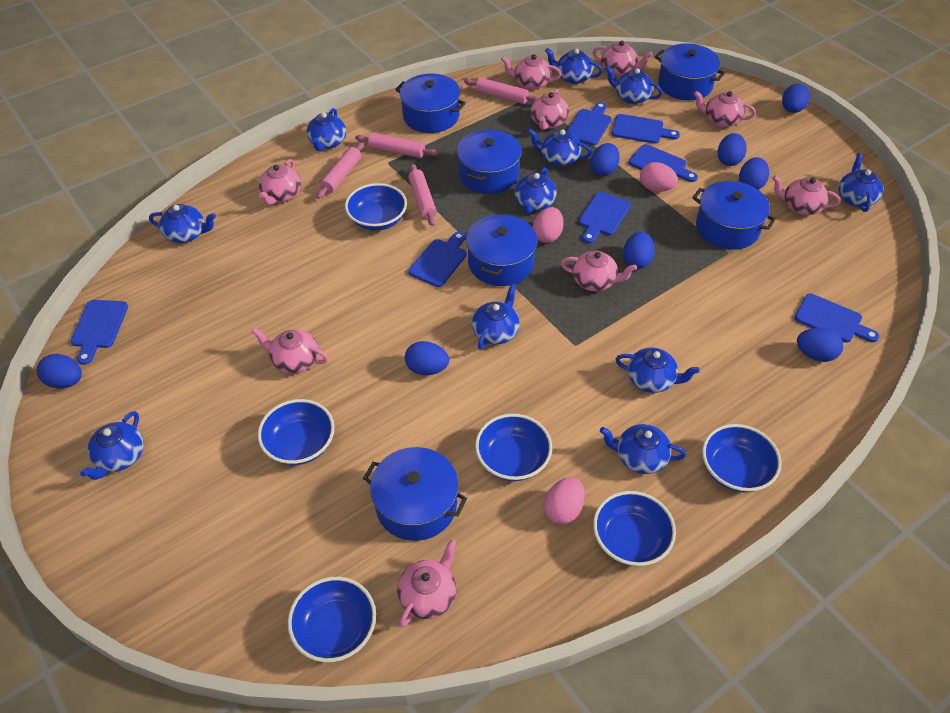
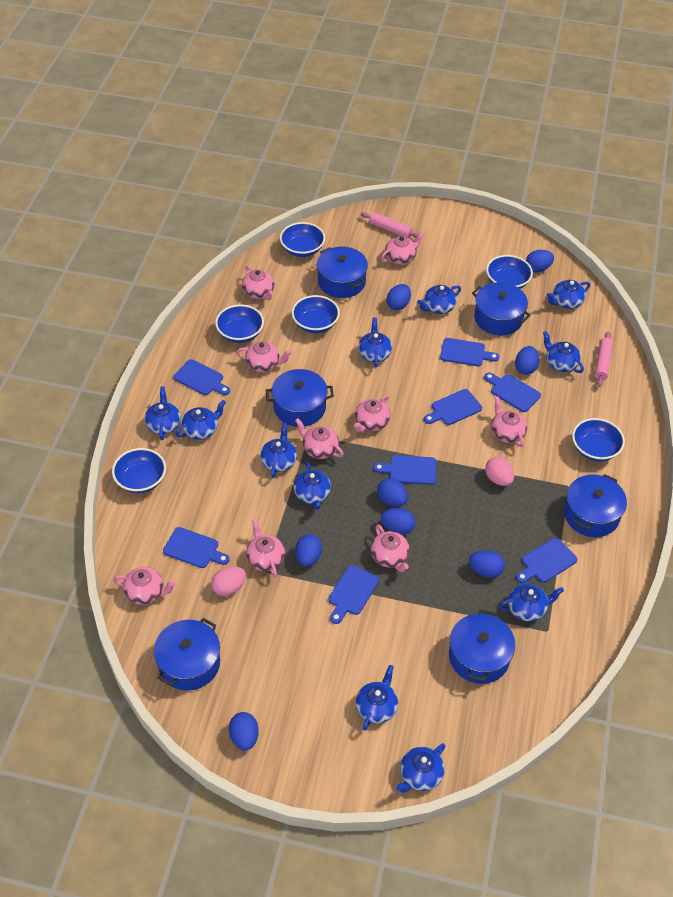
blue cutting board: [71,300,128,365] [408,232,467,287] [567,102,611,145] [579,192,631,243] [612,114,680,144] [629,144,698,182] [794,293,879,342] = 7 -> [163,527,230,568] [174,359,230,395] [329,565,379,624] [374,455,436,485] [424,389,482,425] [440,338,499,366] [484,372,541,412] [516,538,577,583] = 8
pink egg: [533,207,564,243] [544,477,585,524] [640,162,678,192] = 3 -> [211,566,246,596] [485,457,514,486] = 2
pink rolling pin: [317,142,364,199] [355,133,438,158] [408,163,437,226] [464,78,539,104] = 4 -> [361,212,418,238] [595,332,613,387] = 2

